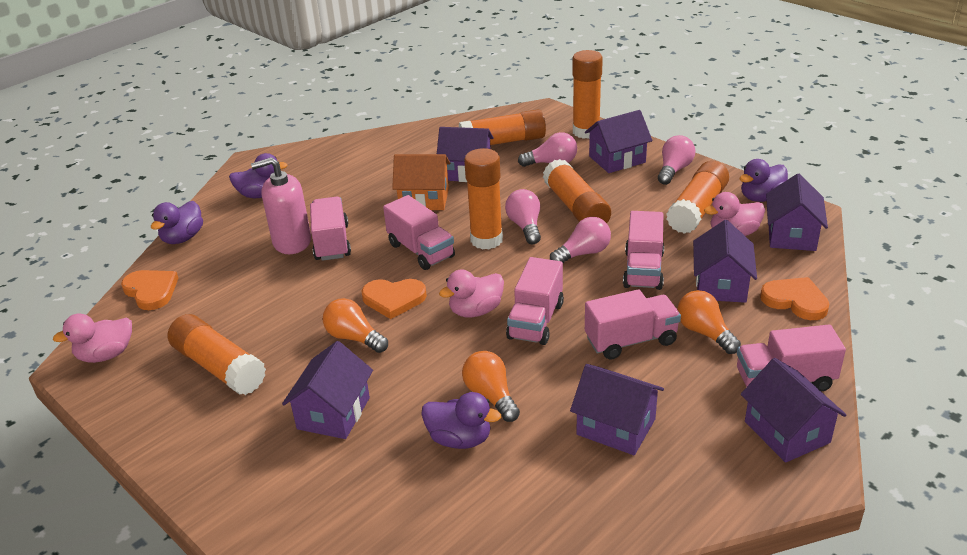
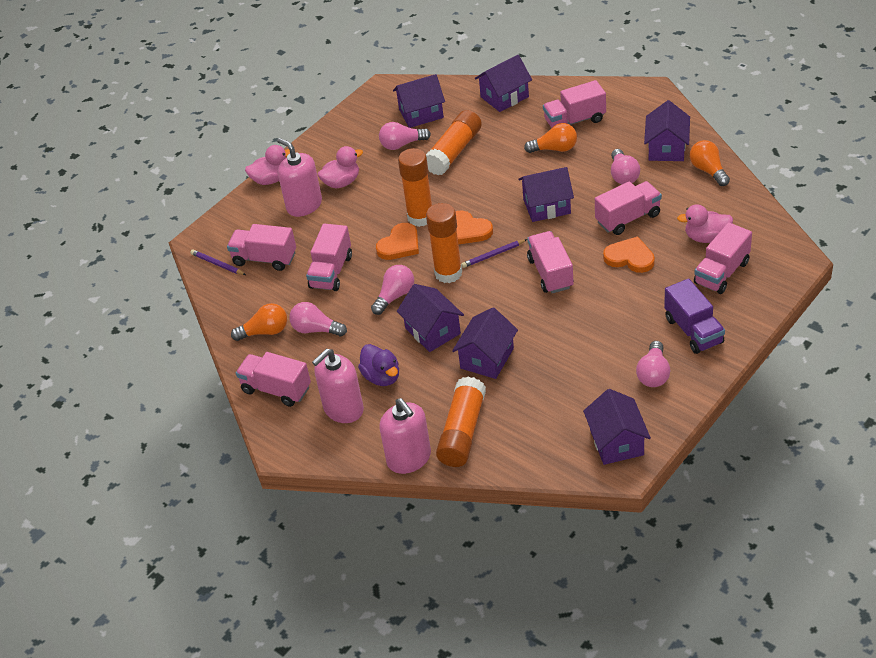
orange glue stick: [168,314,266,395] [459,109,546,145] [464,148,503,250] [543,159,611,223] [572,50,603,139] [666,161,729,234] = 6 -> [398,148,432,227] [426,110,482,176] [426,203,462,283] [436,377,486,467] = 4
orange house: [392,154,450,210] = 1 -> none = 0
pink light bulb: [505,189,541,244] [518,132,577,167] [550,217,611,263] [658,135,695,185] = 4 -> [289,302,347,337] [371,265,414,315] [379,122,431,150] [611,149,640,184] [636,341,670,387] = 5
pink soap dispenser: [251,157,311,254] = 1 -> [277,138,322,217] [312,349,364,423] [379,398,431,474] = 3
pink truck: [310,197,351,261] [383,195,455,270] [506,257,564,345] [585,289,681,360] [623,211,664,290] [737,325,846,392] = 6 -> [227,224,296,271] [236,352,311,407] [306,224,352,291] [527,231,574,293] [543,80,606,128] [595,181,662,235] [694,222,752,294] = 7
purple duck: [151,201,203,244] [229,153,288,198] [421,392,501,449] [739,159,788,202] = 4 -> [358,344,399,386] = 1
purple pencil: none = 0 -> [190,250,246,275] [461,239,527,268] = 2
purple truck: none = 0 -> [664,278,725,354] = 1

